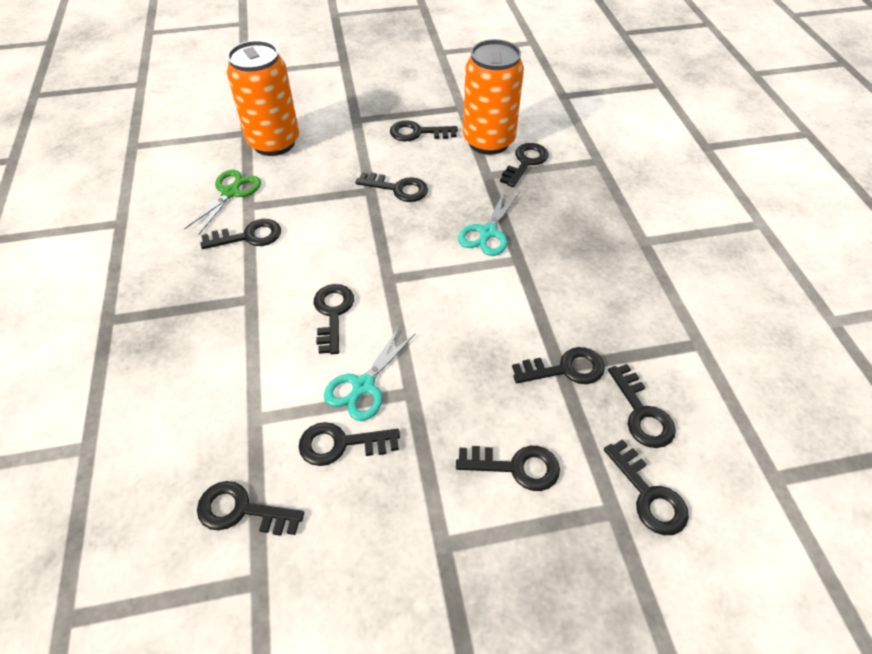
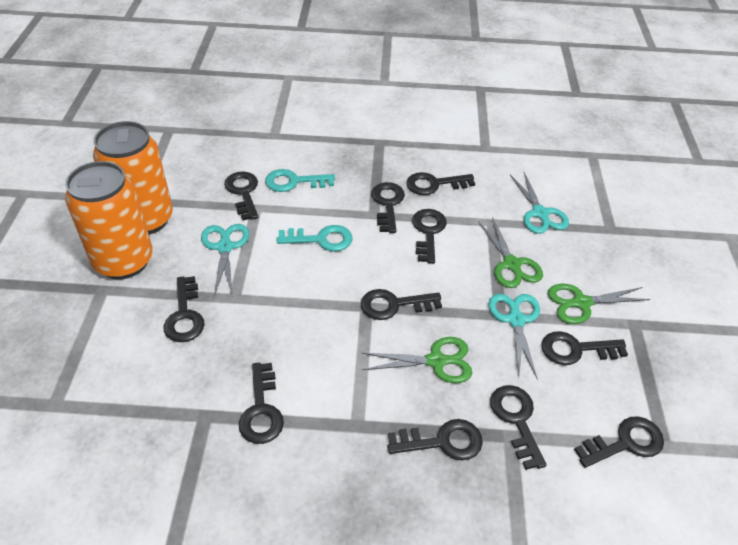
green scissors: [184,170,261,235] = 1 -> [362,337,472,383] [478,217,543,288] [548,284,651,324] = 3
turquoise key: none = 0 -> [265,169,335,192] [277,225,353,251] = 2
turquoise scissors: [324,326,416,421] [458,189,520,256] = 2 -> [201,224,249,296] [489,294,540,380] [510,172,569,234] = 3

